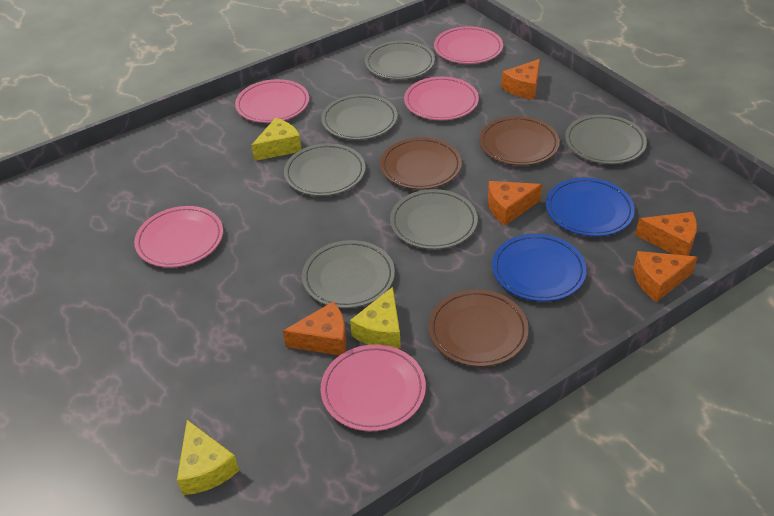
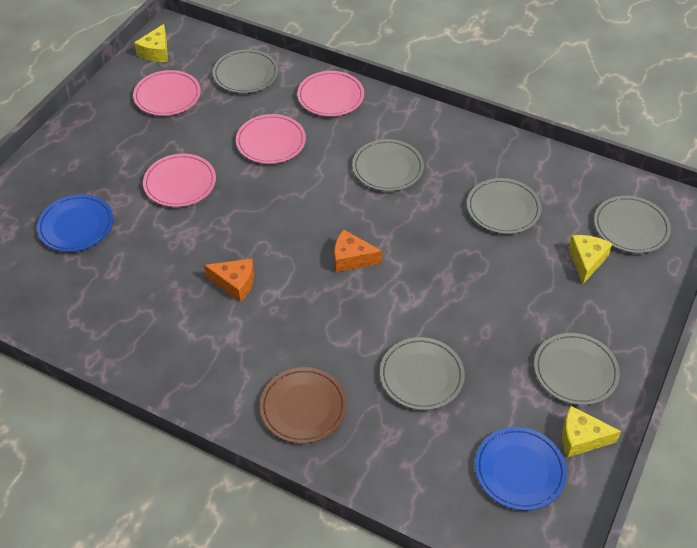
brown plate: [380,137,462,189] [429,290,529,367] [479,116,560,166] = 3 -> [260,367,347,444] = 1
orange cheese: [283,301,346,355] [488,181,542,225] [501,59,540,100] [633,251,697,302] [635,212,697,256] = 5 -> [204,259,254,302] [334,230,382,272] = 2
pink plate: [134,206,223,268] [235,79,309,123] [321,344,426,431] [404,77,479,120] [434,26,503,64] = 5 -> [133,70,201,116] [143,154,216,207] [236,114,306,164] [297,71,364,117] = 4

